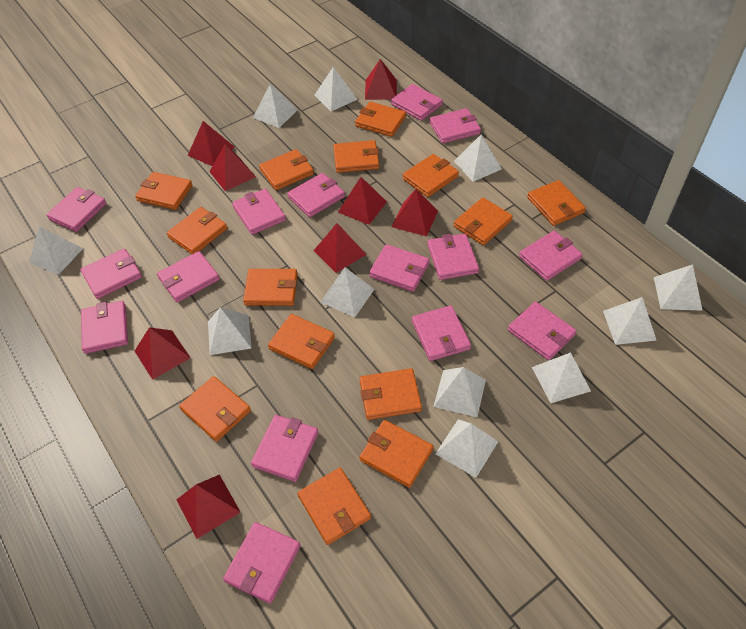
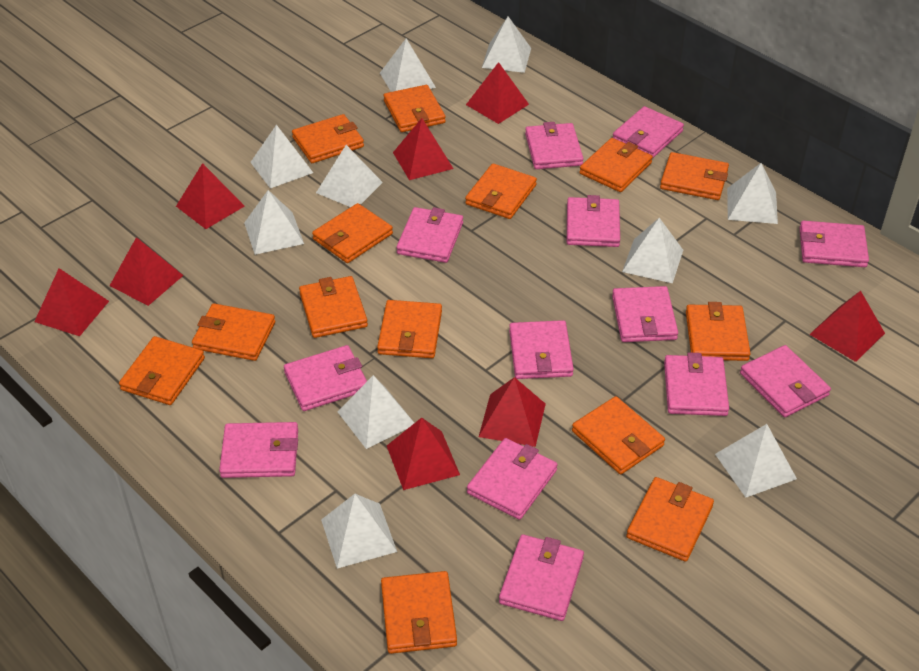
pink wallet: [46,187,106,232] [80,248,142,299] [81,301,128,354] [157,251,220,302] [223,522,300,604] [232,189,286,235] [251,415,318,482] [287,173,345,217] [369,244,429,292] [391,84,443,121] [412,305,471,361] [427,233,479,280] [429,108,481,143] [508,302,577,360] [519,231,583,281] = 15 -> [219,422,298,478] [284,345,367,411] [396,207,463,263] [467,438,558,520] [499,534,584,621] [509,320,574,379] [525,122,584,169] [567,195,620,247] [612,286,678,342] [613,106,684,158] [664,352,729,416] [740,345,831,417] [799,221,869,267] = 13
white pyramid: [29,227,83,275] [208,307,252,355] [253,83,297,128] [314,67,358,111] [320,267,374,318] [433,367,486,417] [436,419,499,478] [454,135,502,182] [532,352,591,403] [603,297,657,345] [654,264,703,311] = 11 -> [244,190,304,255] [250,125,313,188] [316,145,383,207] [321,494,397,569] [338,375,414,449] [380,38,436,92] [482,16,531,73] [622,218,683,283] [715,424,797,498] [727,163,778,224] = 10

